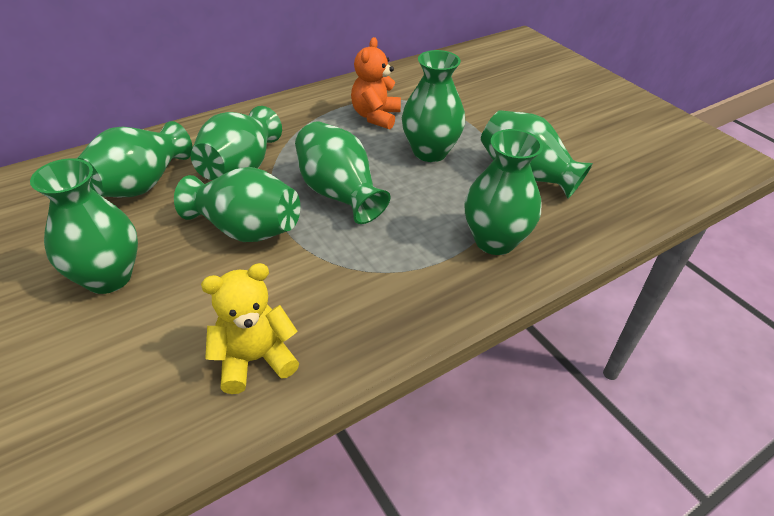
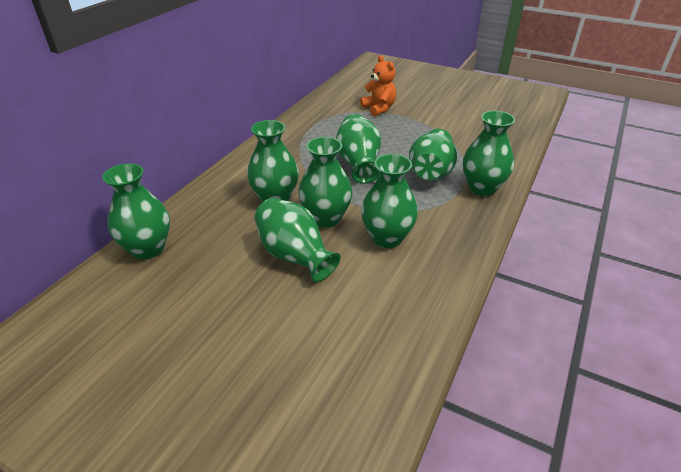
yellow teddy bear: [201,263,299,394] = 1 -> none = 0

